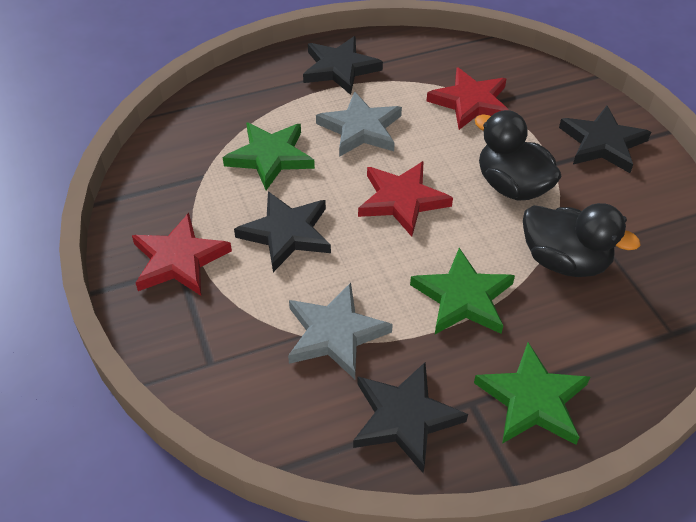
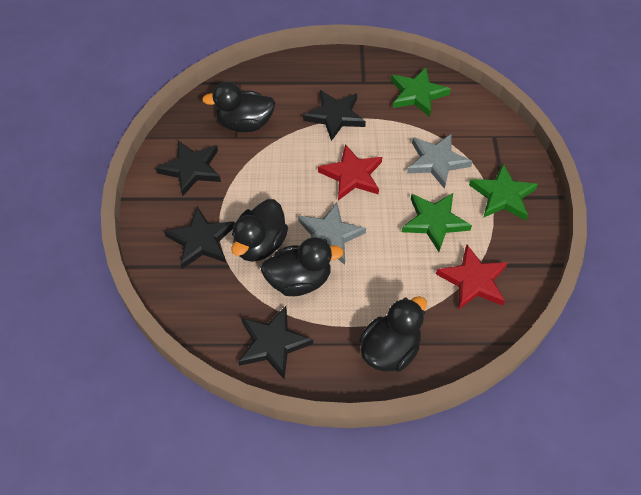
black duck: [475,110,562,201] [523,203,640,277] = 2 -> [202,82,275,132] [231,199,288,262] [261,237,344,296] [359,296,427,372] = 4
red star: [132,213,232,296] [358,161,453,237] [427,67,509,130] = 3 -> [318,144,382,200] [436,245,508,310] = 2

